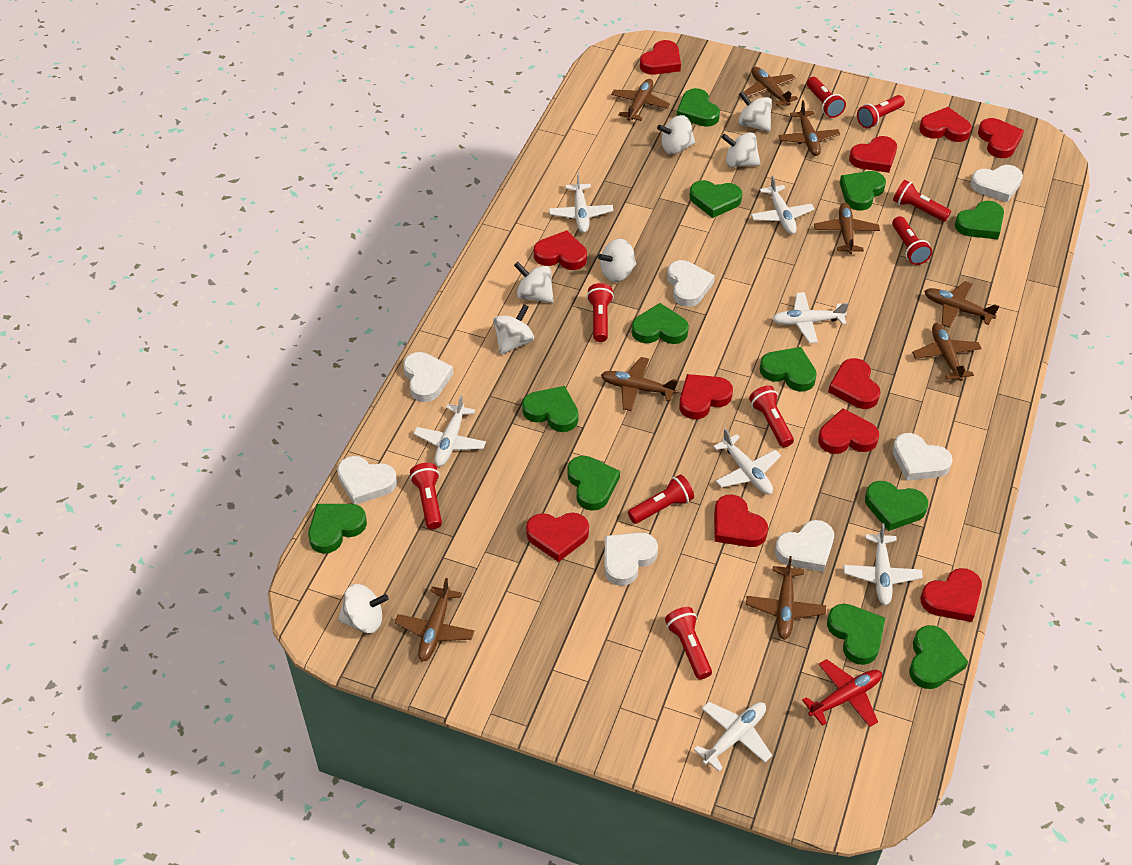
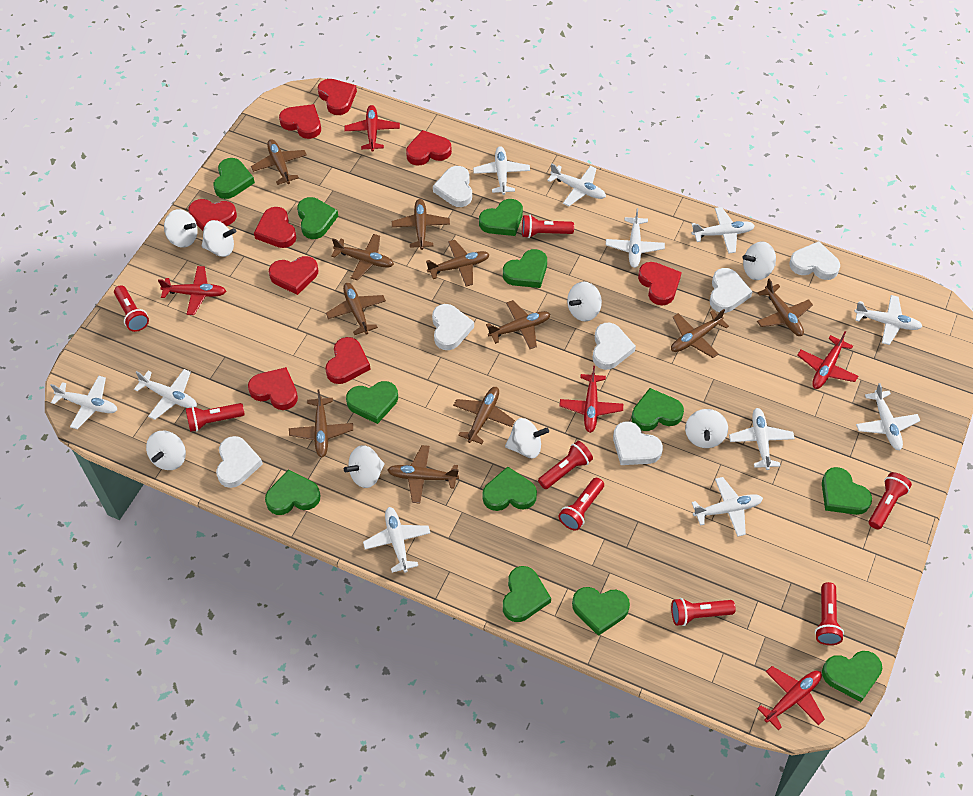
brown plane: [395,578,474,661] [601,357,677,411] [611,79,670,121] [744,66,798,107] [746,556,826,640] [779,100,840,156] [814,203,880,254] [912,323,982,381] [924,281,999,328] = 9 -> [251,139,307,185] [289,389,353,458] [326,283,386,335] [331,234,394,280] [388,445,459,504] [392,199,450,250] [426,240,490,287] [453,387,515,444] [486,300,550,349] [671,309,729,358] [757,279,813,336] = 11
red flashlight: [410,463,442,529] [587,283,614,342] [628,474,694,524] [665,607,712,680] [749,385,794,447] [807,77,846,118] [857,95,905,128] [892,216,932,265] [893,180,951,222] = 9 -> [114,285,149,332] [186,403,245,432] [522,215,574,238] [538,441,593,489] [559,478,604,531] [671,598,736,626] [815,582,844,645] [869,472,912,530] = 8
red heart: [526,512,589,562] [534,230,587,270] [640,40,681,75] [679,374,733,419] [714,494,768,547] [818,408,879,454] [828,358,881,409] [849,136,897,173] [919,107,972,142] [920,568,982,622] [978,118,1024,158] = 11 -> [188,199,237,231] [248,367,298,410] [254,207,297,248] [269,256,318,295] [279,104,321,139] [318,79,357,115] [325,337,371,384] [406,130,452,165] [638,262,682,305] = 9
red plane: [802,659,882,727] = 1 -> [158,266,226,315] [344,105,400,152] [559,366,623,433] [757,666,825,730] [798,331,858,389] = 5
white plane: [414,395,486,466] [549,173,613,233] [693,702,772,772] [713,428,781,495] [751,175,814,234] [772,292,849,343] [843,523,923,605] = 7 -> [50,376,117,429] [134,369,197,420] [363,507,430,573] [473,146,530,195] [547,163,606,206] [606,208,665,268] [692,207,755,254] [692,477,763,537] [729,408,795,470] [854,295,922,345] [856,383,920,451] = 11
white spinning top: [338,584,389,633] [493,304,534,355] [514,262,554,303] [598,239,636,282] [657,115,695,154] [721,132,761,168] [738,91,772,132] = 7 -> [146,431,186,470] [164,209,198,248] [202,220,236,257] [344,445,384,488] [505,418,549,458] [567,282,602,321] [685,409,728,448] [743,241,776,280] = 8

